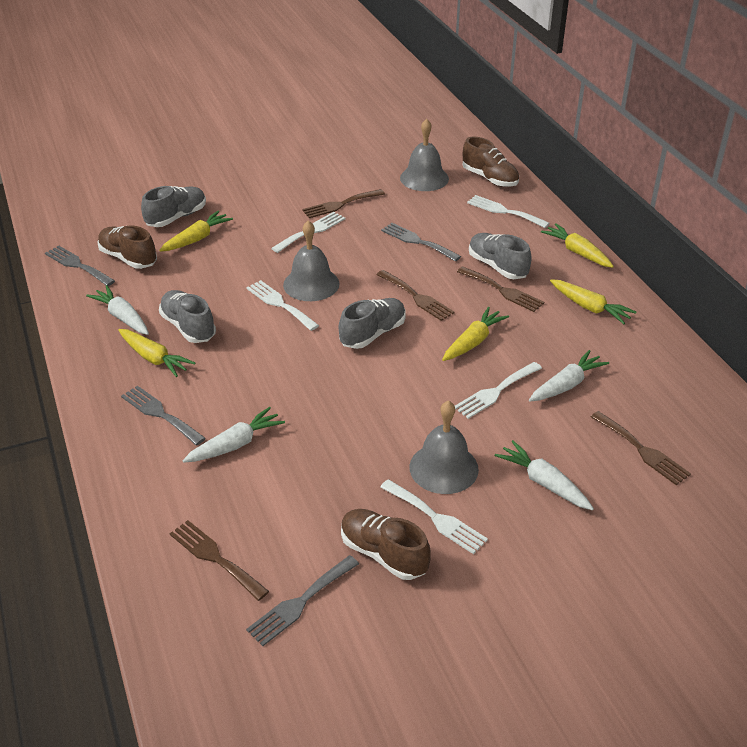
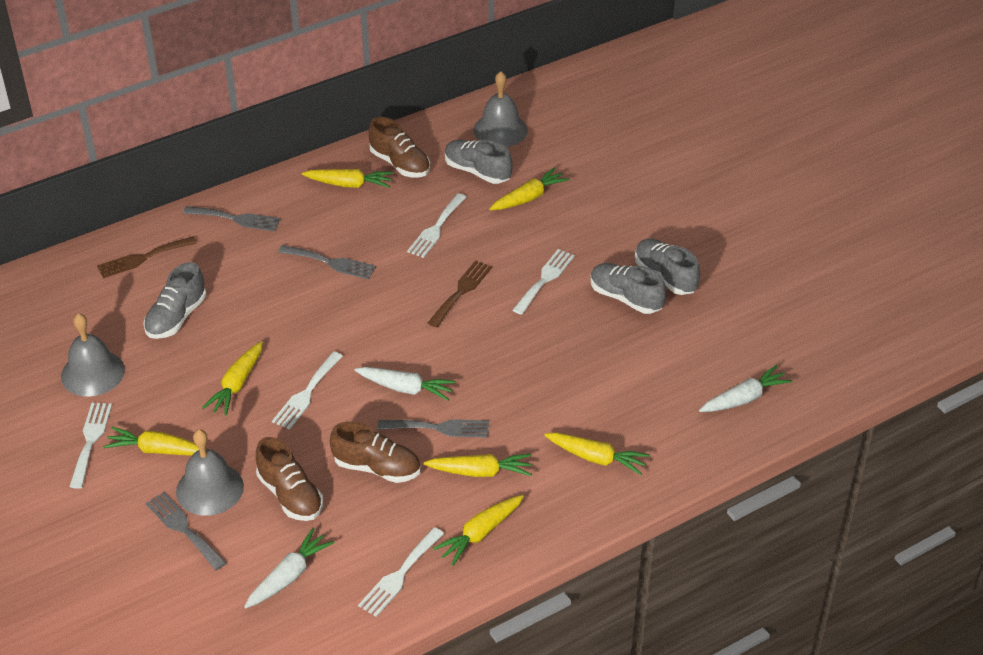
brown fork: [170,520,269,601] [302,189,385,218] [376,270,454,321] [457,266,544,312] [591,411,691,485] = 5 -> [97,236,197,278] [428,260,492,327] = 2
white carrot: [86,285,149,335] [182,407,285,463] [495,440,594,510] [529,350,609,402] = 4 -> [244,528,335,609] [354,367,456,401] [699,365,792,412] = 3
yellow carrot: [118,329,195,377] [159,211,233,252] [442,307,509,361] [541,223,614,268] [550,279,636,324] = 5 -> [103,427,199,456] [202,341,263,416] [302,169,393,188] [424,454,532,477] [433,495,524,566] [489,167,570,210] [544,433,650,475] = 7

